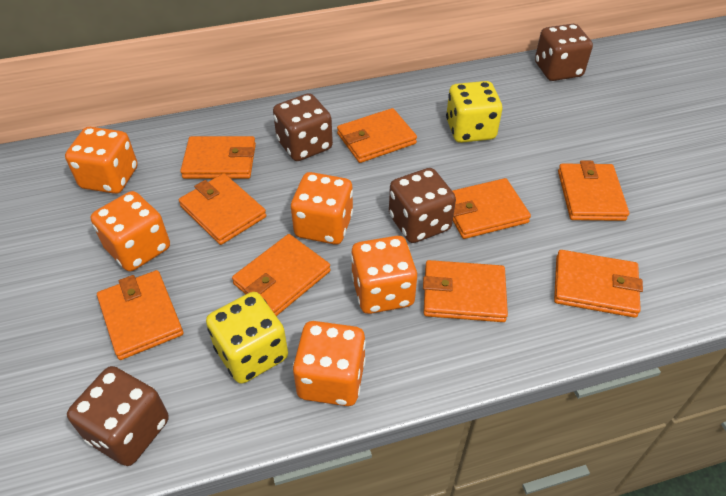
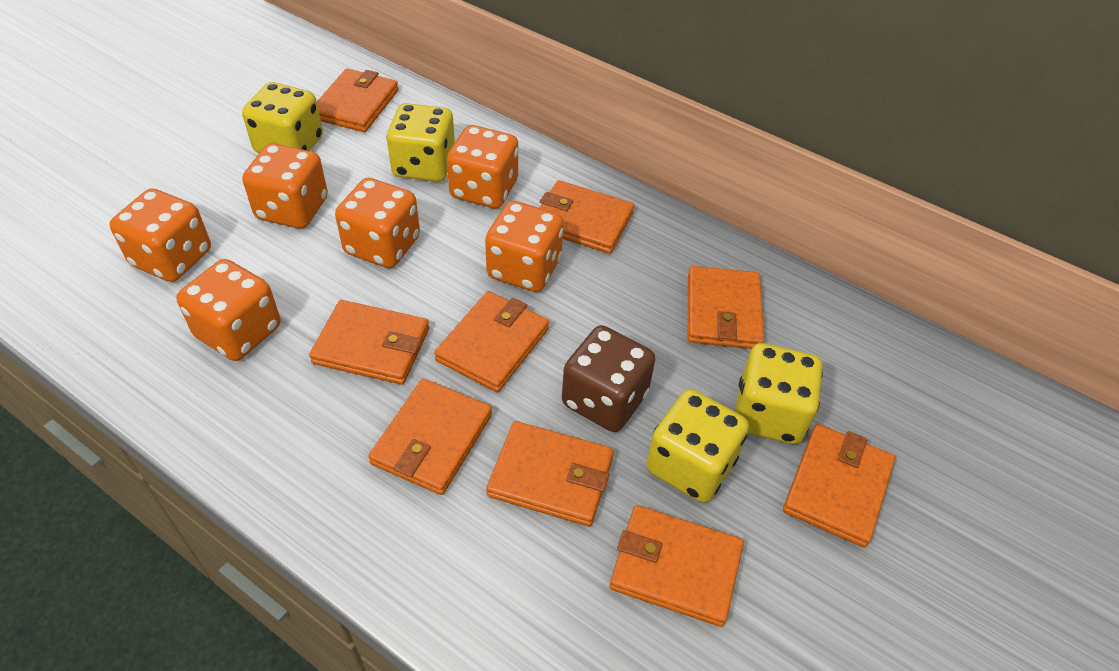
brown dice: [67,366,169,466] [273,93,333,161] [389,168,456,243] [535,24,593,81] = 4 -> [562,325,655,432] = 1
orange dice: [65,127,138,194] [91,191,170,271] [291,172,353,245] [293,321,366,406] [351,236,417,314] = 5 -> [109,188,211,282] [176,259,281,361] [242,143,328,229] [335,178,420,268] [447,125,518,209] [485,201,564,292] = 6
yellow dice: [206,292,288,384] [446,81,502,143] = 2 -> [242,82,323,153] [387,103,455,182] [646,389,749,503] [735,343,823,444] = 4

